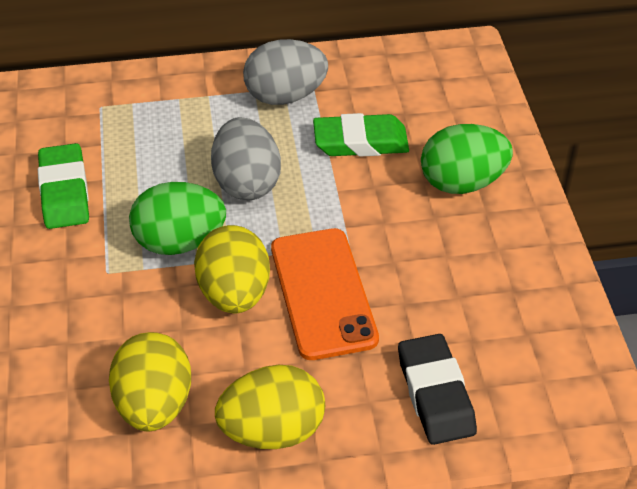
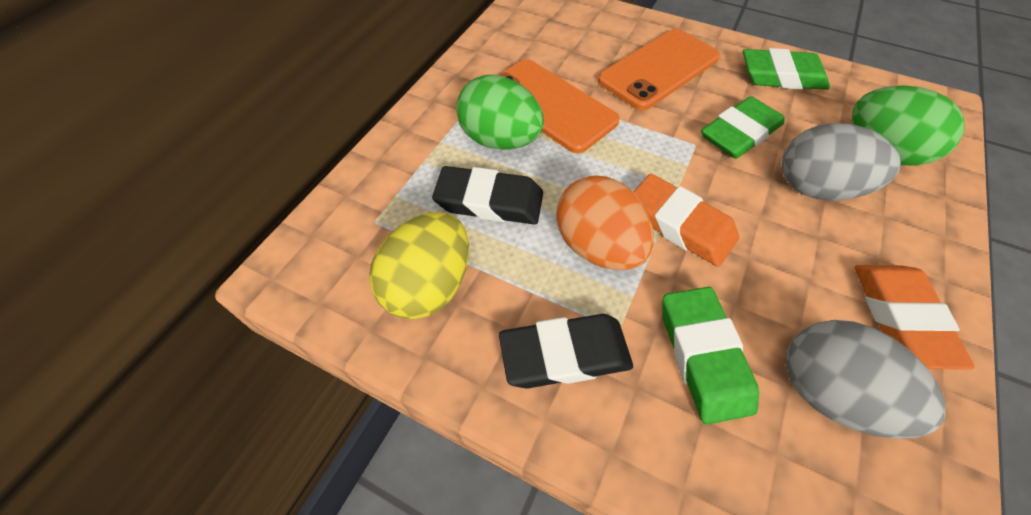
black eraser: [398,334,477,445] = 1 -> [432,166,543,224] [499,314,633,389] = 2
green eraser: [38,143,89,229] [313,113,409,157] = 2 -> [662,287,759,424] [701,96,785,159] [743,48,830,90] = 3
orange egg: none = 0 -> [556,175,654,270] = 1
orange eraser: none = 0 -> [633,174,739,267] [855,265,974,370] = 2
orange phone: [271,228,379,360] = 1 -> [499,59,620,153] [598,29,720,110] = 2
yellow egg: [109,332,191,431] [194,225,270,313] [215,365,325,449] = 3 -> [369,212,469,319] = 1

